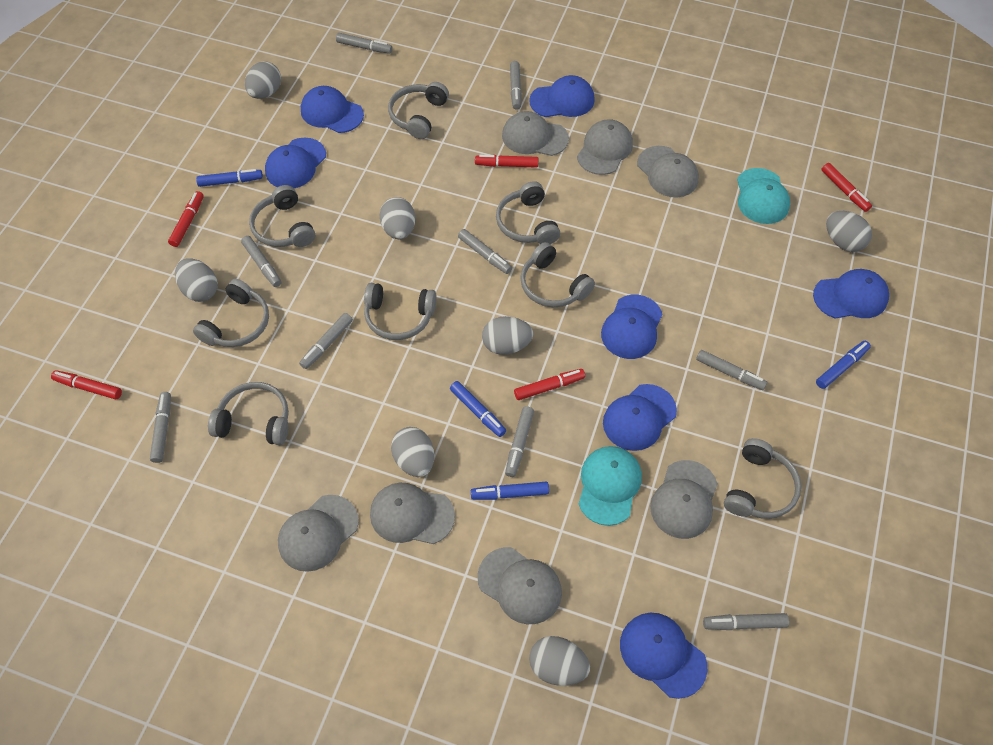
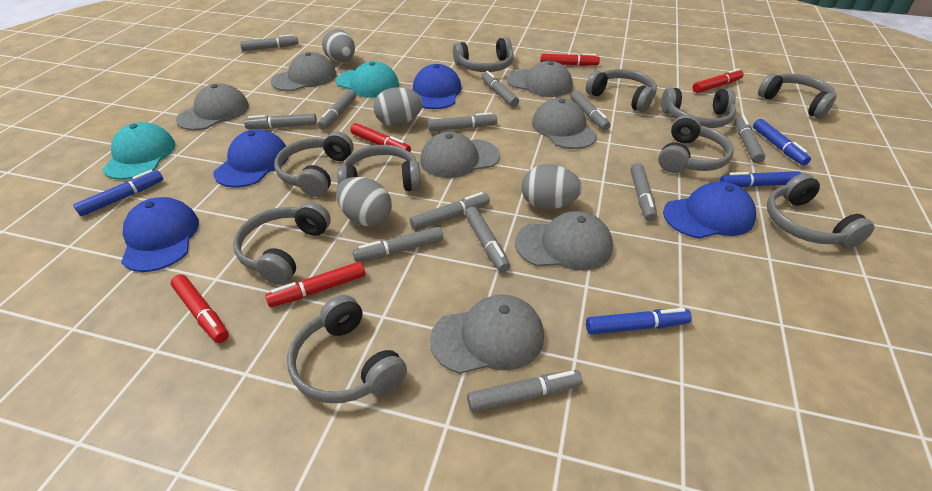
blue cap: [265,138,326,188] [301,86,364,133] [529,75,595,117] [601,295,662,359] [603,384,677,451] [620,613,707,699] [813,269,889,319] = 7 -> [121,197,199,272] [213,129,288,188] [413,64,462,109] [663,182,756,239] = 4
grey egg: [175,258,218,302] [245,61,281,99] [379,197,415,239] [391,427,434,477] [482,316,533,355] [529,636,590,686] [826,211,872,252] = 7 -> [322,29,355,62] [336,177,392,226] [373,87,423,126] [521,164,582,209] = 4
grey headphones: [193,279,269,347] [208,382,289,445] [249,185,315,247] [364,283,436,340] [388,82,449,139] [496,181,560,244] [520,242,595,307] [724,438,801,519] = 8 -> [233,202,331,285] [274,132,353,197] [287,295,407,403] [337,145,421,191] [453,37,514,72] [586,69,657,112] [658,115,734,173] [661,88,736,128] [758,73,836,119] [767,173,875,248] = 10
grey marker: [150,392,171,463] [241,236,281,287] [299,313,353,369] [336,33,393,54] [458,229,512,274] [505,406,534,477] [510,61,522,110] [696,350,767,390] [703,613,789,630] = 9 -> [240,34,299,51] [244,113,317,129] [318,90,356,130] [353,226,443,262] [410,192,490,231] [428,112,497,131] [465,206,510,273] [467,370,583,412] [481,71,519,107] [570,90,611,130] [631,163,657,222] [735,115,765,163] = 12

